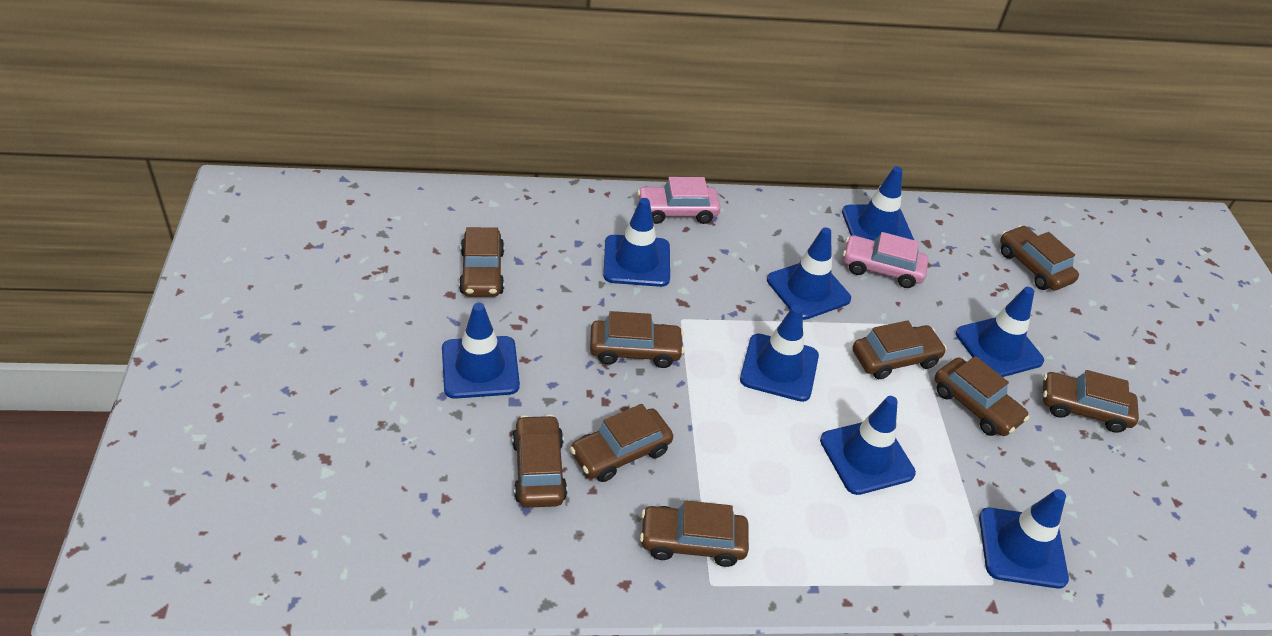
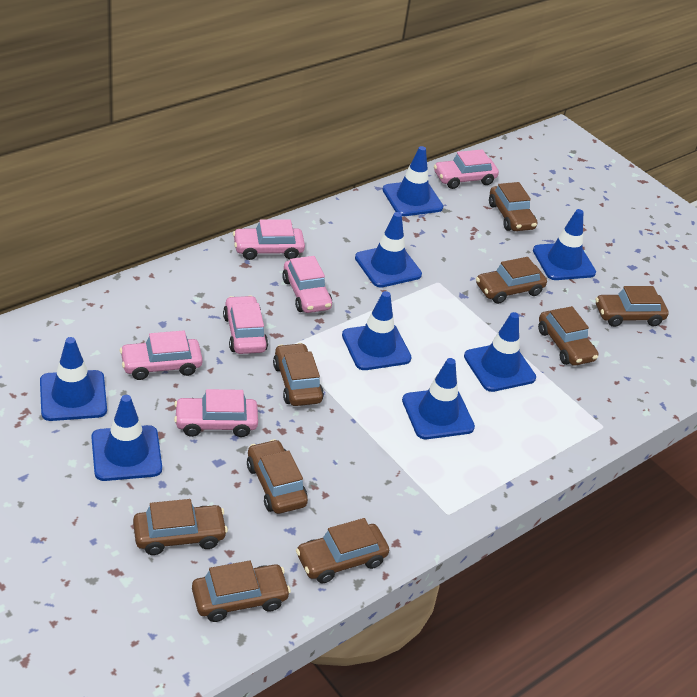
pink car: [637,177,721,224] [843,232,928,288] = 2 -> [120,330,203,380] [174,389,258,437] [223,295,268,354] [233,219,305,260] [282,256,332,313] [434,149,499,189] = 6

